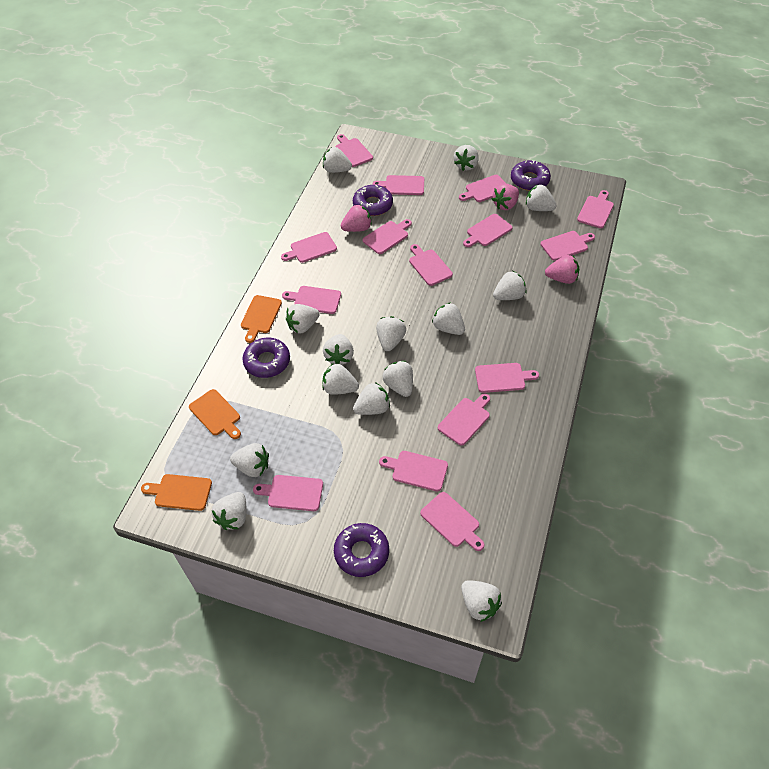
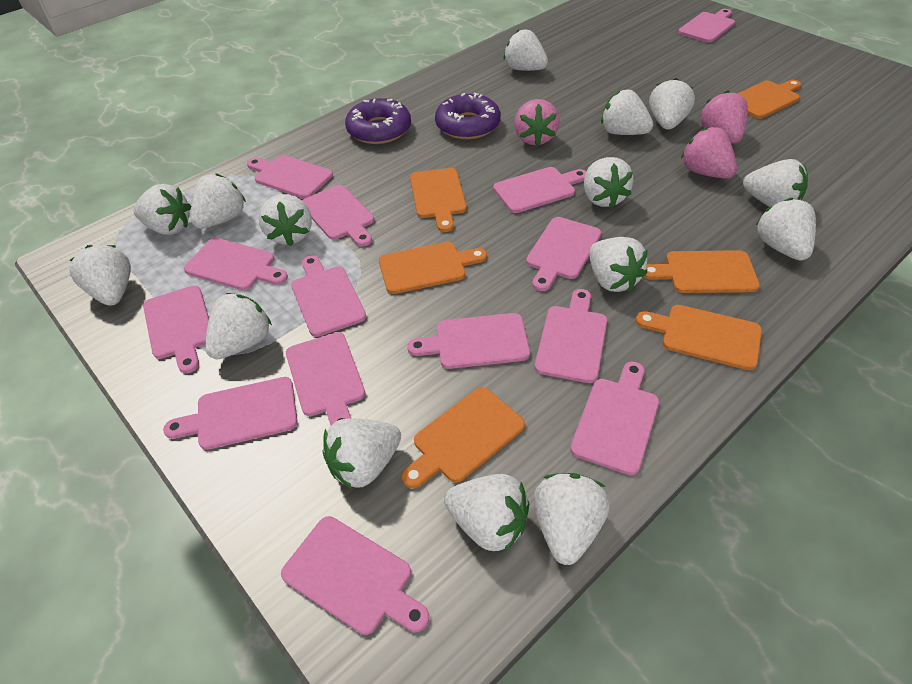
orange cutting board: [141,474,212,511] [189,389,241,439] [241,295,282,343] = 3 -> [379,242,487,294] [401,387,525,489] [410,168,467,232] [636,305,762,370] [643,250,760,293] [737,80,801,119] = 6
pink cutting board: [253,475,323,511] [281,232,337,263] [282,286,341,314] [336,134,373,167] [363,219,412,254] [372,175,424,195] [379,451,448,492] [409,244,453,286] [420,492,485,551] [438,394,490,446] [459,175,506,202] [463,214,513,247] [475,363,539,393] [540,231,595,261] [577,190,614,228] = 15 -> [143,285,209,374] [163,377,298,450] [184,238,288,290] [247,155,333,199] [281,516,429,635] [286,332,365,426] [291,255,366,337] [302,185,374,247] [407,313,530,369] [493,167,586,213] [526,217,601,291] [535,289,607,383] [570,362,659,475] [678,9,735,43] = 14
purple donut: [243,338,290,378] [334,523,389,577] [353,185,393,216] [511,160,551,191] = 4 -> [345,98,411,144] [435,93,501,139] = 2
white strawberry: [212,492,247,530] [230,443,269,477] [286,304,320,333] [322,364,359,395] [323,147,352,173] [323,334,354,365] [353,382,390,415] [376,316,406,351] [383,361,413,397] [432,302,465,335] [454,145,479,171] [461,580,502,622] [493,271,526,300] [526,185,557,211] = 14 -> [69,245,131,306] [133,184,191,235] [191,173,246,229] [205,293,272,360] [259,194,312,246] [323,418,401,490] [444,474,529,553] [504,29,548,71] [533,473,610,565] [584,157,634,208] [589,237,648,292] [601,89,653,135] [649,78,695,130] [743,159,808,207] [756,198,816,261] = 15

